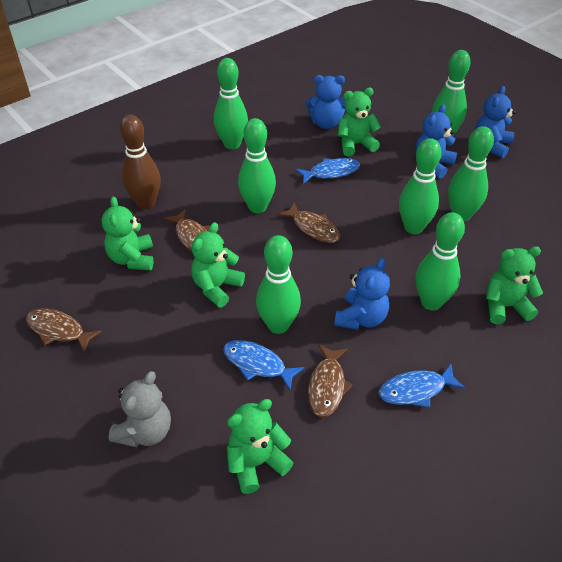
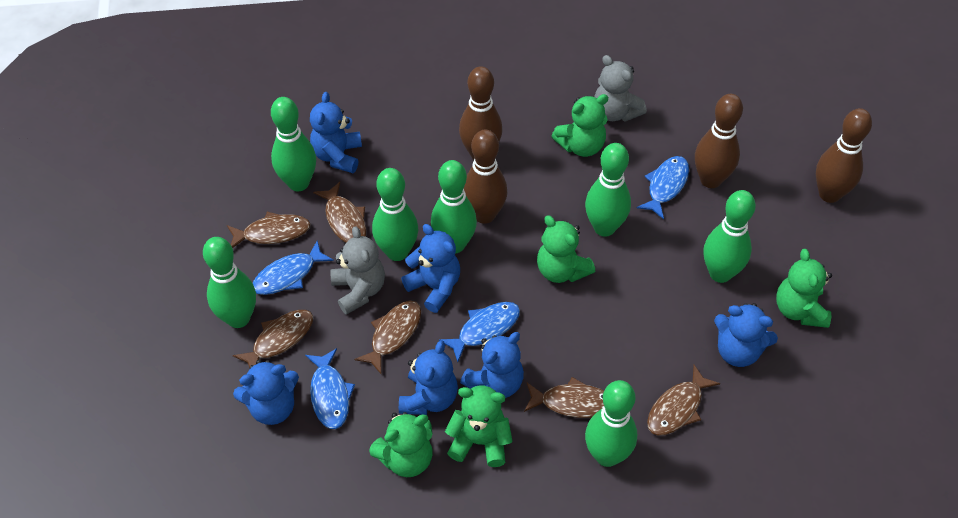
blue fish: [223,340,305,390] [295,158,360,184] [379,364,465,408] = 3 -> [253,240,334,295] [305,348,355,429] [439,302,520,362] [637,156,689,219] = 4
blue teddy bear: [306,75,346,129] [334,258,390,330] [415,104,457,179] [475,86,516,158] = 4 -> [233,360,299,425] [310,92,362,173] [399,340,458,415] [401,224,460,313] [460,332,524,398] [714,303,778,367] = 6
brown bowling pin: [120,115,160,209] = 1 -> [459,66,503,159] [464,129,508,224] [695,94,743,188] [816,108,872,203] = 4
brown fish: [26,308,102,353] [164,209,210,252] [278,202,340,243] [308,344,353,417] = 4 -> [227,212,310,248] [233,310,313,368] [313,182,366,242] [354,301,421,374] [524,377,604,418] [647,365,720,436] = 6
grey teddy bear: [109,371,171,447] = 1 -> [331,226,385,315] [594,55,647,122] = 2

